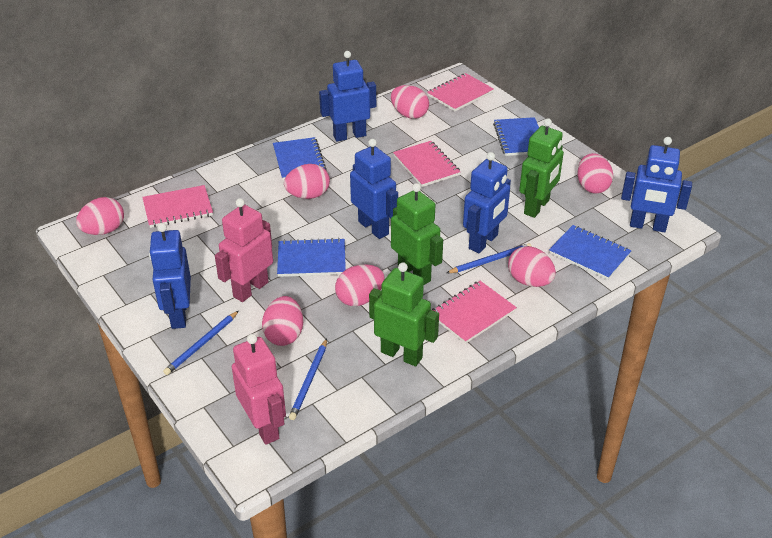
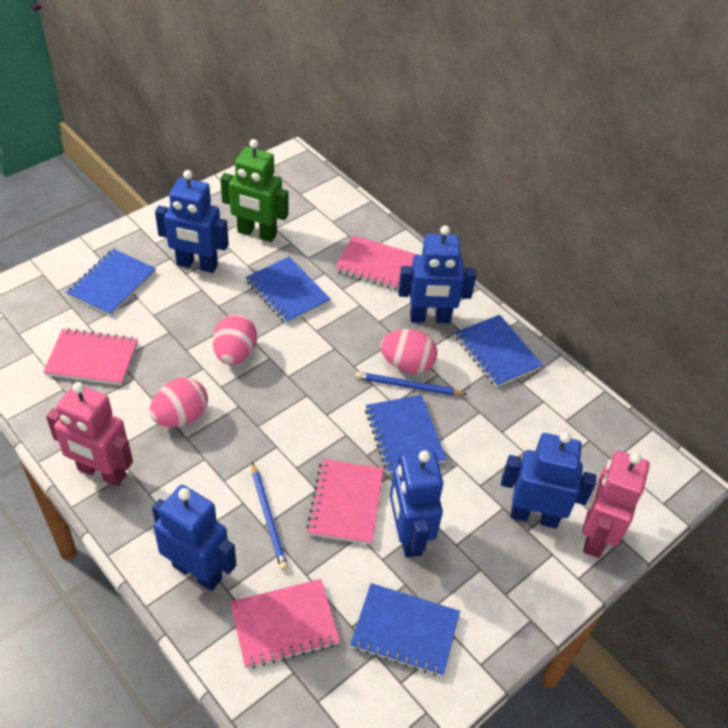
blue notebook: [273,137,327,180] [277,238,346,277] [493,117,539,156] [549,225,632,280] = 4 -> [66,249,156,316] [246,257,331,324] [350,583,460,676] [365,395,446,473] [455,315,543,387] = 5
blue pencil: [163,311,239,375] [289,339,327,420] [447,243,532,273] = 3 -> [252,462,288,570] [355,372,468,395] = 2
green robot: [369,262,439,366] [391,183,443,285] [519,118,564,218] = 3 -> [220,139,288,242] = 1
pink egg: [76,197,124,235] [262,296,303,346] [284,164,330,199] [335,264,385,306] [391,85,429,119] [508,246,556,287] [577,153,613,193] = 7 -> [150,378,208,427] [212,314,257,365] [380,329,437,374] = 3

